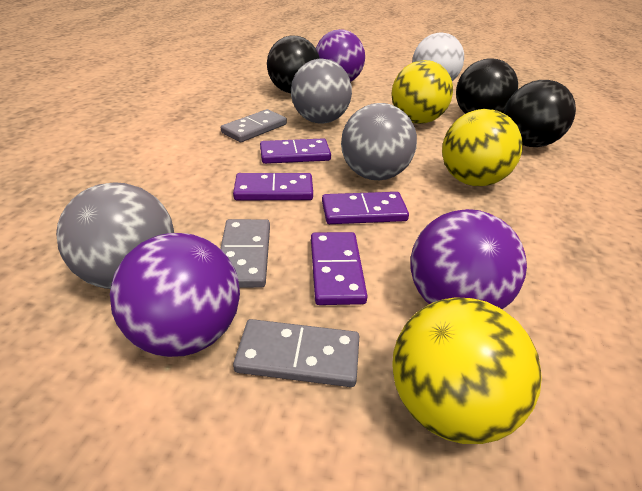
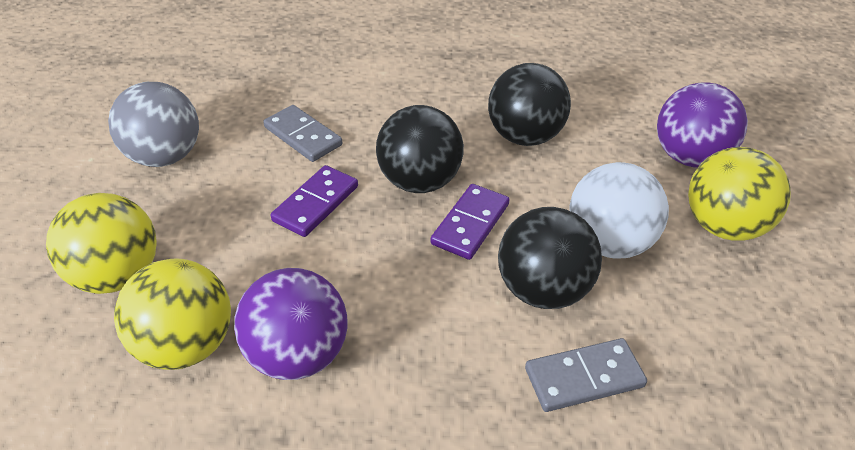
grey ball: [56,182,174,289] [291,59,352,124] [341,103,417,180] = 3 -> [108,82,199,167] = 1
grey domino: [220,219,270,288] [221,109,287,142] [233,319,359,387] = 3 -> [263,105,343,162] [525,338,647,412] = 2
purple ball: [110,233,240,357] [316,29,365,82] [410,209,527,309] = 3 -> [234,268,348,380] [657,82,748,168] = 2
purple domino: [233,173,313,200] [260,138,331,164] [311,232,367,305] [322,192,409,224] = 4 -> [271,165,358,237] [431,184,509,260] = 2

